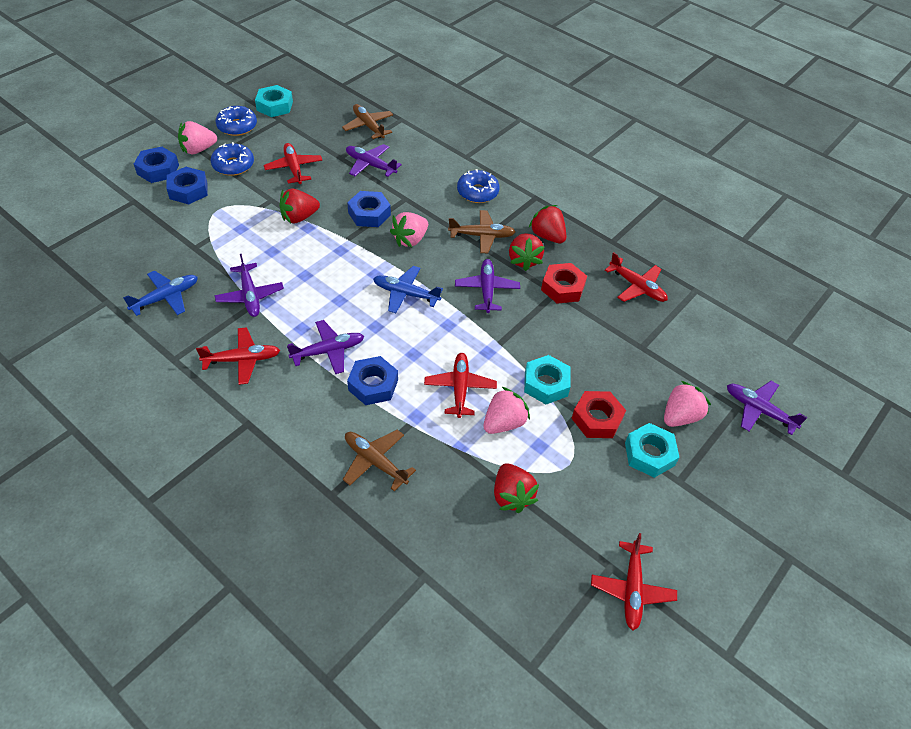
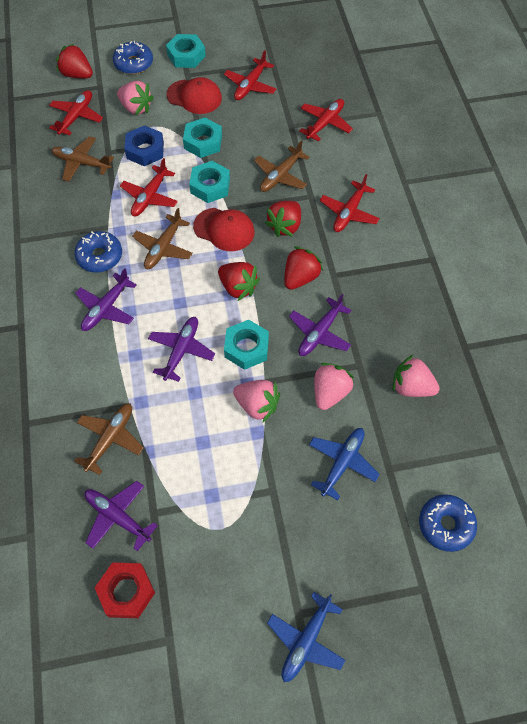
blue nut: [134,147,179,183] [166,167,208,204] [347,191,391,227] [347,356,398,405] = 4 -> [124,125,164,166] = 1
brown plane: [342,104,393,139] [343,430,416,491] [448,210,516,253] = 3 -> [51,136,114,181] [74,404,144,475] [132,208,193,269] [254,140,309,192] = 4
purple plane: [215,254,284,317] [287,320,364,374] [346,144,402,177] [455,259,520,313] [727,381,808,435] = 5 -> [75,269,137,331] [84,481,158,551] [148,317,215,382] [289,294,351,356] = 4
red cap: none = 0 -> [167,77,222,114] [193,208,255,251] = 2
red nut: [541,263,587,304] [571,391,626,438] = 2 -> [95,562,155,618] = 1
turquoise nut: [255,85,293,117] [524,355,571,404] [625,423,679,478] = 3 -> [166,34,206,68] [183,118,222,158] [189,161,230,203] [224,320,269,370] = 4

